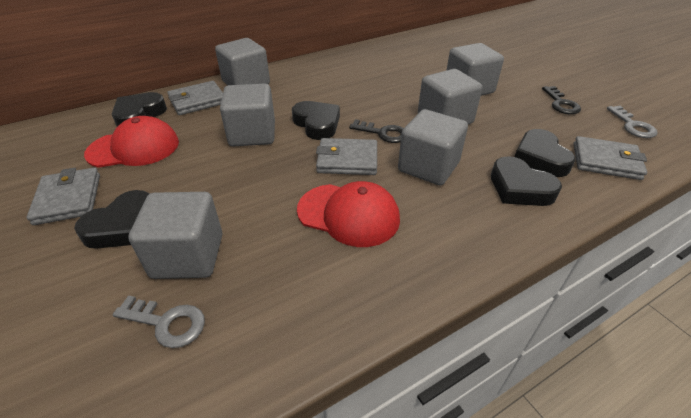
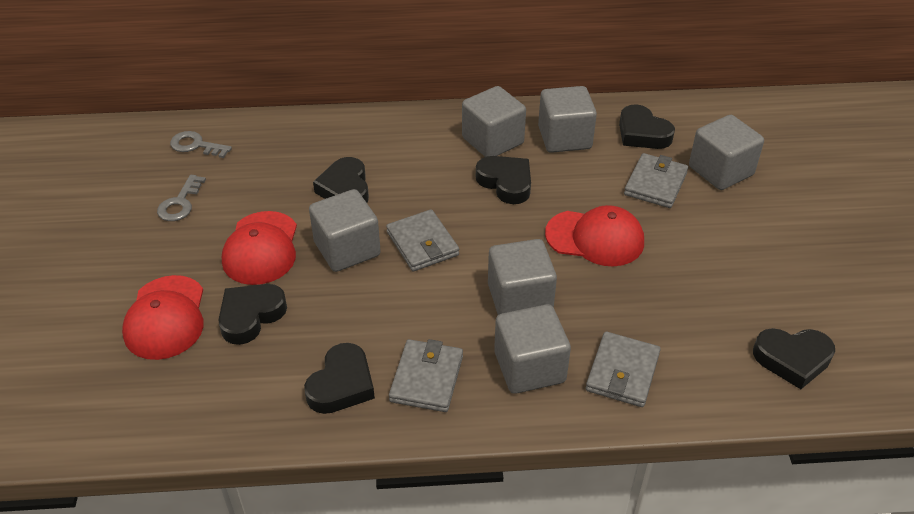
black heart: [74,190,150,249] [112,92,167,127] [292,101,340,140] [491,156,562,206] [514,129,576,177] = 5 -> [218,284,287,345] [304,343,375,414] [313,157,369,203] [476,156,531,204] [619,104,675,149] [753,328,835,389] = 6
black key: [349,119,404,143] [542,86,581,114] = 2 -> none = 0
red cap: [84,116,179,168] [297,181,400,247] = 2 -> [122,275,204,360] [222,211,297,285] [545,205,644,266] = 3

